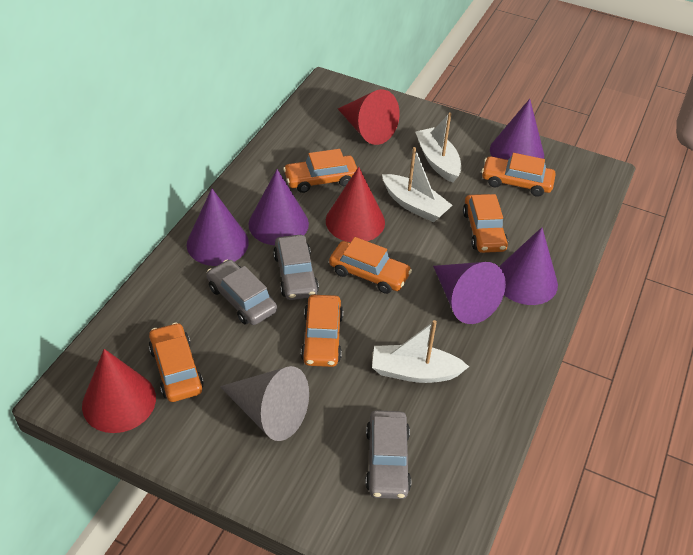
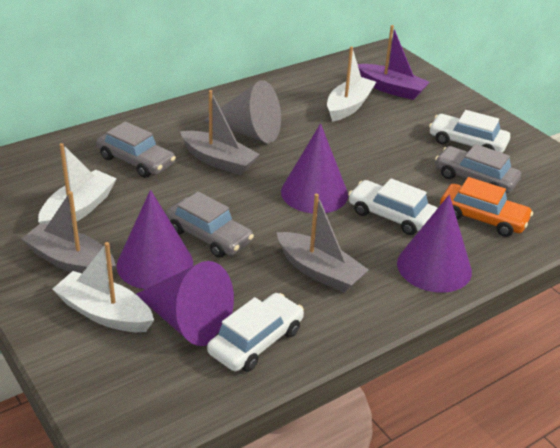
grey boat: none = 0 -> [21,191,116,273] [180,90,260,175] [277,194,369,293] = 3
orange car: [149,322,204,402] [283,149,357,193] [301,295,343,367] [329,237,412,294] [463,194,508,253] [482,153,556,197] = 6 -> [440,177,533,237] = 1
purple boat: none = 0 -> [358,25,430,100] = 1
purple cone: [187,188,249,266] [249,169,309,245] [433,262,506,324] [490,99,544,160] [499,227,558,305] = 5 -> [117,190,193,289] [136,261,234,346] [281,124,348,213] [397,195,472,293] = 4
red cone: [82,349,156,433] [326,167,385,242] [338,89,400,145] = 3 -> none = 0
white car: none = 0 -> [207,293,304,372] [348,178,438,235] [429,110,510,153] = 3

